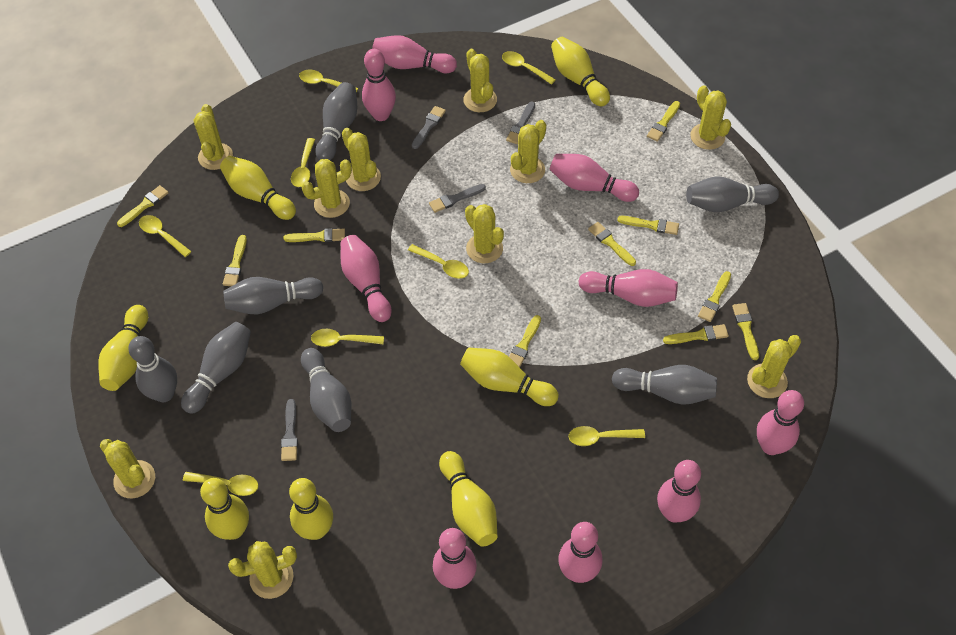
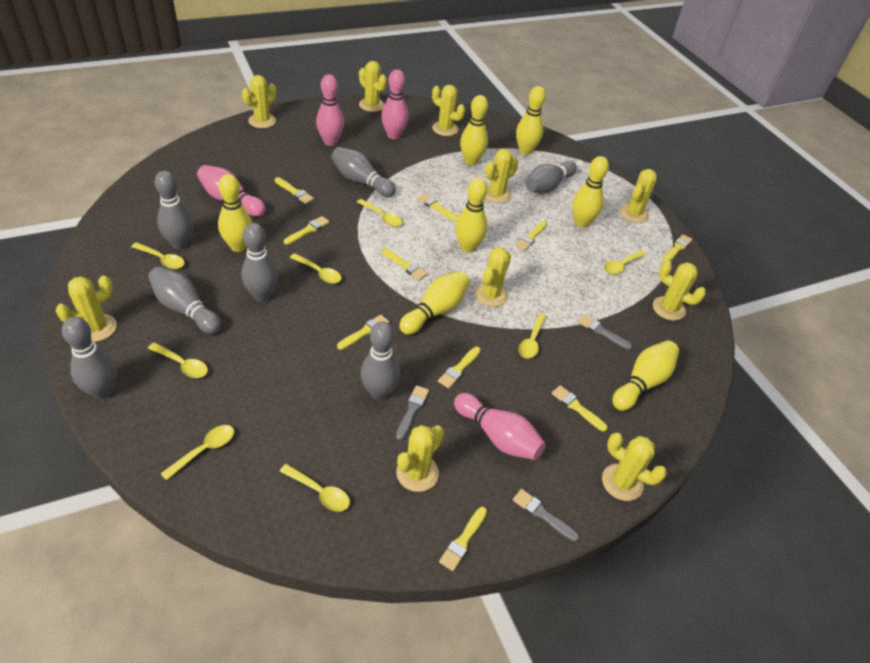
grey brush: [281,399,298,461] [412,106,446,149] [429,184,486,213] [506,101,535,144] = 4 -> [396,385,429,440] [513,489,579,542] [578,314,633,350] = 3
pink bowling pin: [340,235,392,322] [362,49,396,121] [372,35,457,73] [433,528,477,589] [549,154,639,202] [558,522,602,583] [579,269,678,307] [657,460,701,523] [757,390,804,455] = 9 -> [197,165,265,217] [316,74,344,146] [381,70,408,139] [454,393,546,460] = 4

